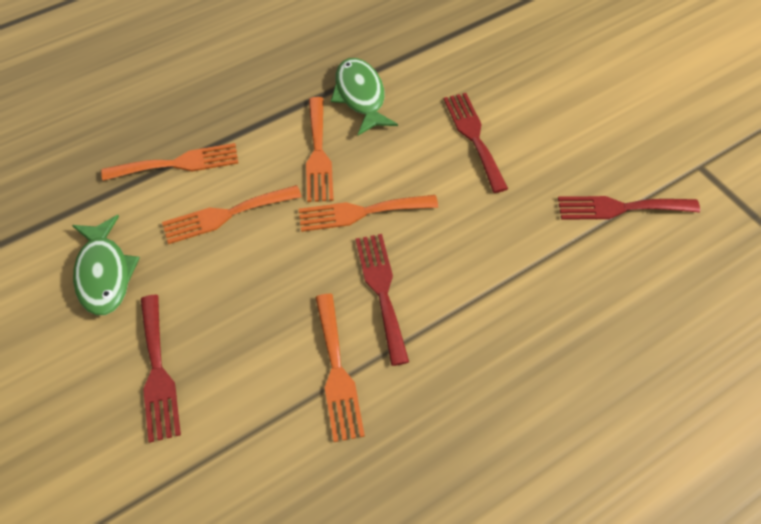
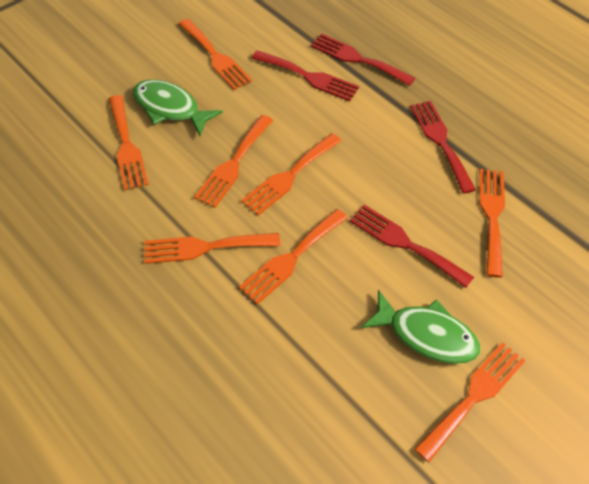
orange fork: [101,143,239,181] [162,185,302,244] [298,195,438,232] [306,97,334,202] [315,294,365,442] = 5 -> [109,95,149,190] [144,233,280,264] [179,19,252,90] [194,115,273,208] [239,209,347,305] [241,133,341,216] [415,342,526,462] [479,169,505,278] = 8

